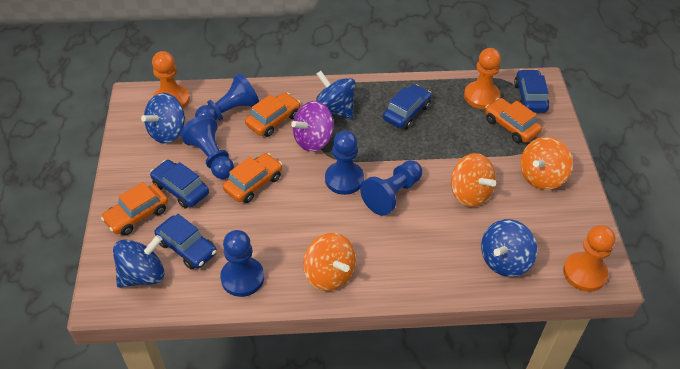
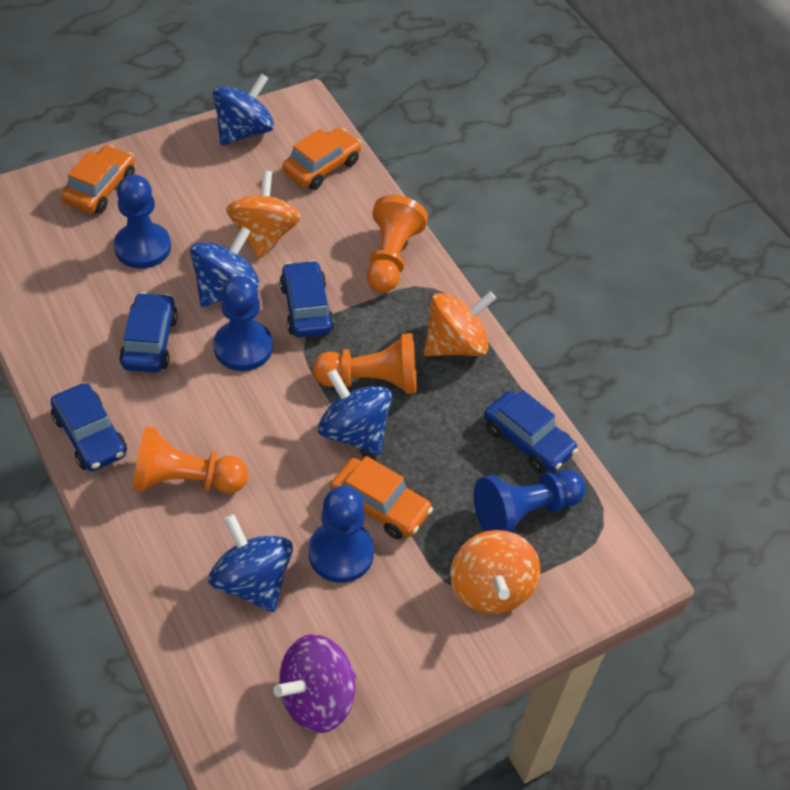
blue pawn: [180,115,234,179] [195,73,259,121] [220,230,264,297] [325,130,364,195] [360,160,422,216] = 5 -> [114,174,171,269] [213,276,273,371] [309,486,374,583] [474,470,585,533] = 4
orange car: [101,182,168,236] [223,153,282,203] [245,92,301,137] [485,98,542,143] = 4 -> [62,145,135,214] [282,128,362,190] [330,456,433,539] = 3

